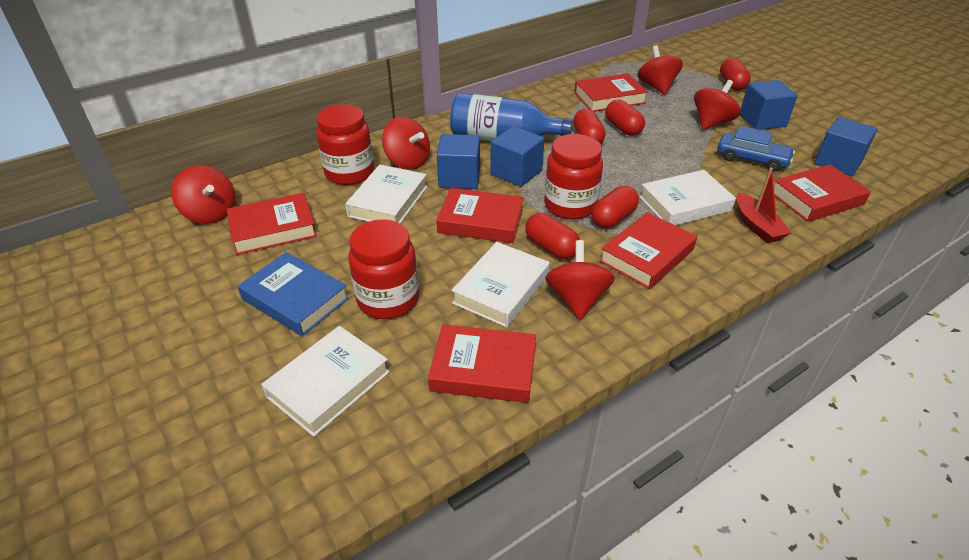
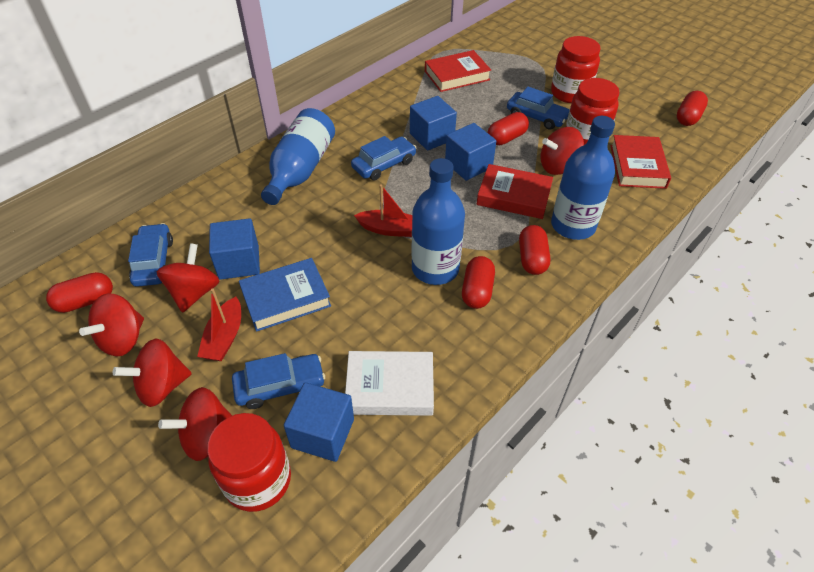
blue bottle: [450,93,573,141] = 1 -> [261,108,335,205] [411,158,465,285] [551,116,615,240] = 3
blue car: [717,126,795,172] = 1 -> [128,223,173,287] [232,353,325,409] [351,136,416,181] [507,87,569,130] = 4
red boat: [737,168,792,243] = 1 -> [197,289,241,361] [354,184,412,237] = 2
red book: [227,193,317,255] [428,324,536,403] [436,188,524,243] [574,73,648,112] [599,212,697,289] [774,164,871,222] = 6 -> [425,50,491,92] [477,164,553,219] [610,135,671,189] = 3
white book: [261,326,390,437] [345,164,427,223] [451,242,550,327] [639,170,736,225] = 4 -> [345,351,434,416] = 1

